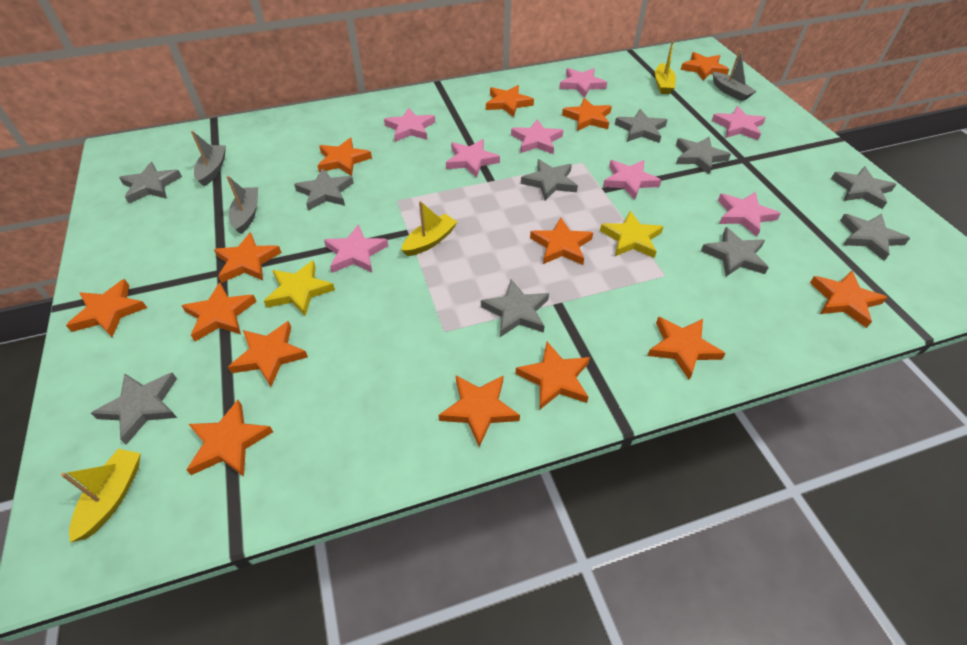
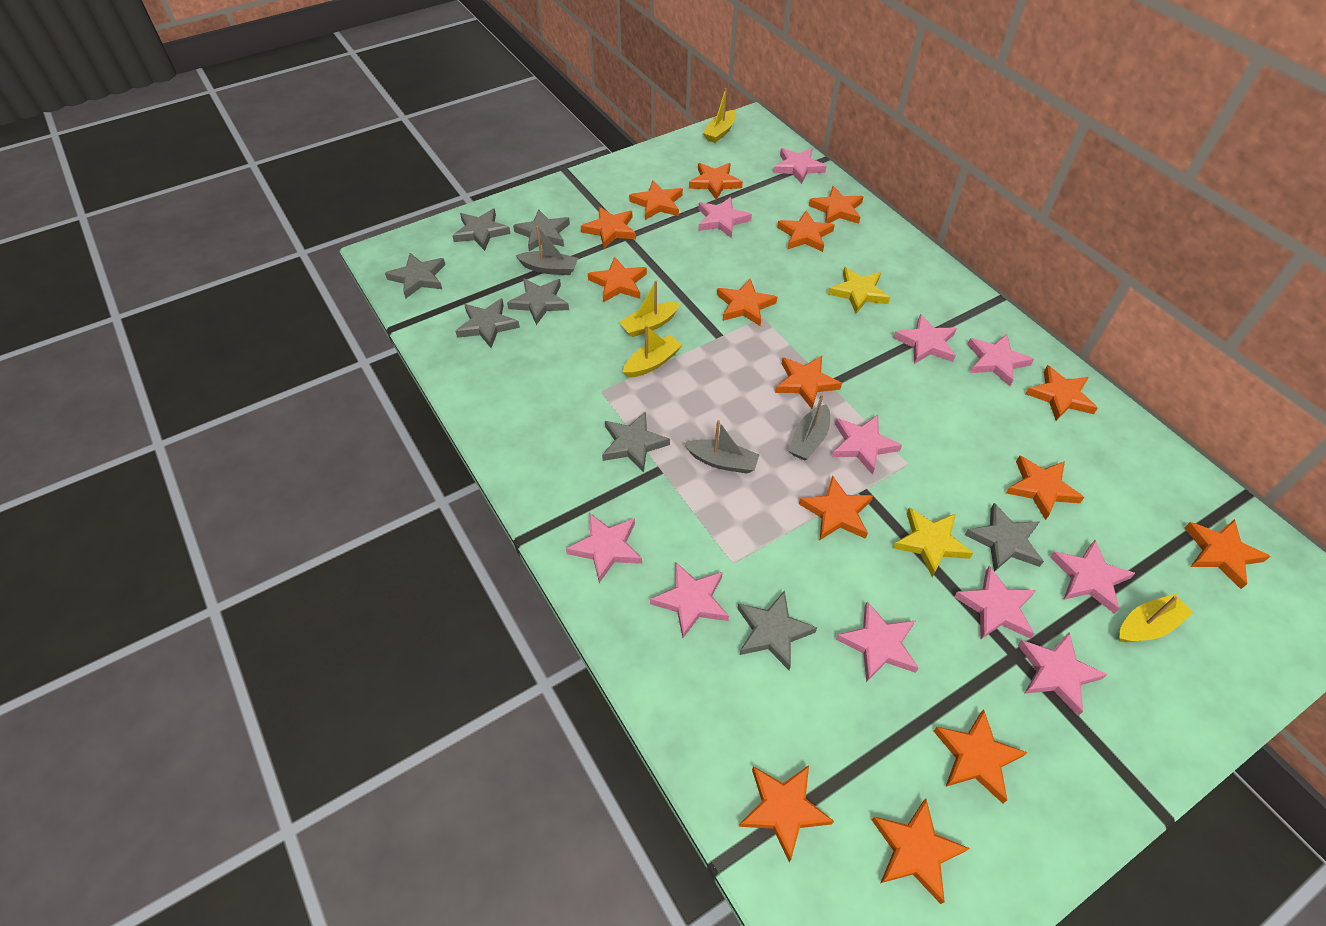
grey star: [91,373,177,445] [119,162,182,203] [294,168,354,211] [481,279,549,337] [521,159,578,200] [615,109,667,143] [676,137,731,174] [701,227,769,277] [831,166,897,209] [840,214,910,261] = 10 -> [385,253,445,298] [452,209,511,251] [455,298,520,348] [507,278,569,325] [513,209,570,251] [602,412,670,472] [737,590,817,670] [965,503,1044,572] = 8
orange star: [66,279,147,337] [181,282,257,341] [187,400,273,477] [214,232,282,283] [228,321,308,387] [317,138,372,176] [439,375,520,447] [486,85,534,117] [515,342,590,409] [530,217,593,265] [562,98,612,131] [647,317,726,379] [681,52,729,80] [810,270,888,328] = 14 -> [581,207,636,248] [588,257,647,302] [629,180,683,220] [689,163,743,200] [717,279,777,326] [739,765,834,862] [775,356,842,409] [777,210,835,252] [799,475,873,540] [809,186,864,224] [872,799,970,904] [934,709,1028,803] [1006,456,1085,520] [1026,365,1098,421] [1184,519,1271,589] = 15
pink star: [324,224,388,273] [384,108,435,142] [446,139,500,178] [511,119,563,154] [559,68,607,98] [603,160,661,200] [712,106,766,140] [718,192,781,237] = 8 -> [566,513,642,583] [650,562,729,638] [699,197,752,238] [773,148,827,184] [832,415,902,475] [836,602,919,682] [893,314,957,364] [954,566,1036,640] [967,334,1034,386] [1018,632,1108,716] [1050,540,1135,614] = 11
yellow boat: [61,449,141,543] [401,201,457,256] [655,41,676,94] = 3 -> [619,281,680,337] [623,325,682,378] [703,88,736,143] [1119,594,1193,642] = 4

